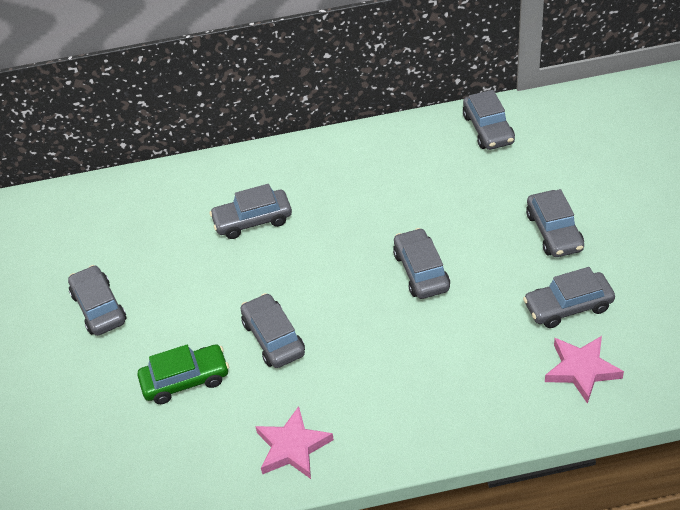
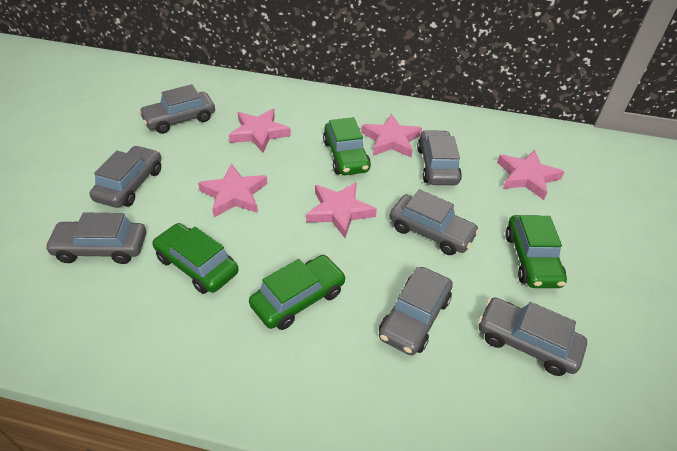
green car: [137,344,229,404] = 1 -> [152,223,239,294] [249,255,346,330] [323,117,371,175] [505,215,567,288] = 4
pink star: [255,406,334,479] [545,336,624,404] = 2 -> [198,164,267,217] [229,109,291,153] [306,182,377,238] [361,114,422,157] [497,150,564,200] = 5

